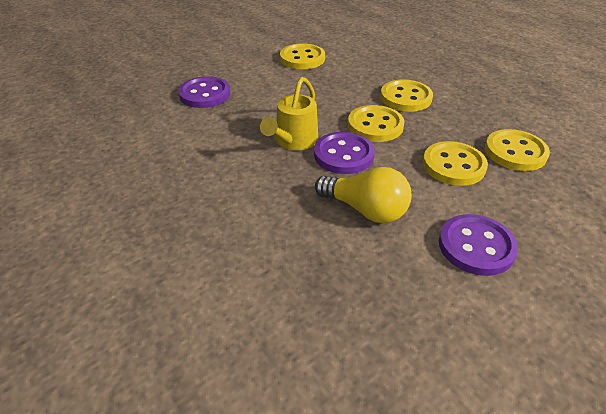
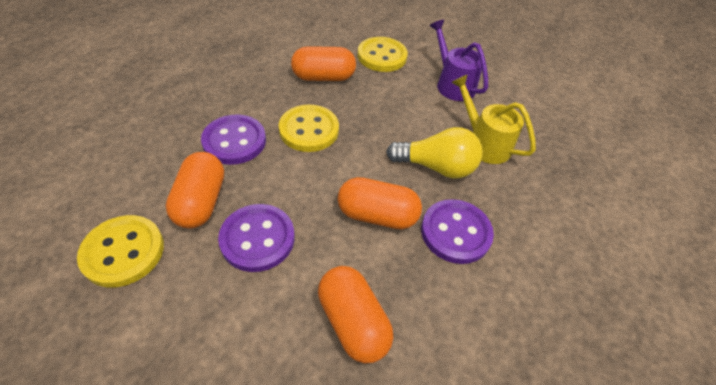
orange capsule: none = 0 -> [166,152,224,229] [291,46,356,81] [318,266,393,364] [338,177,422,229] = 4
purple watering can: none = 0 -> [429,20,488,101] = 1
yellow button: [280,43,325,69] [348,105,405,142] [380,80,433,112] [423,141,488,186] [485,129,550,171] = 5 -> [77,215,164,287] [279,104,339,152] [358,37,408,72] = 3

